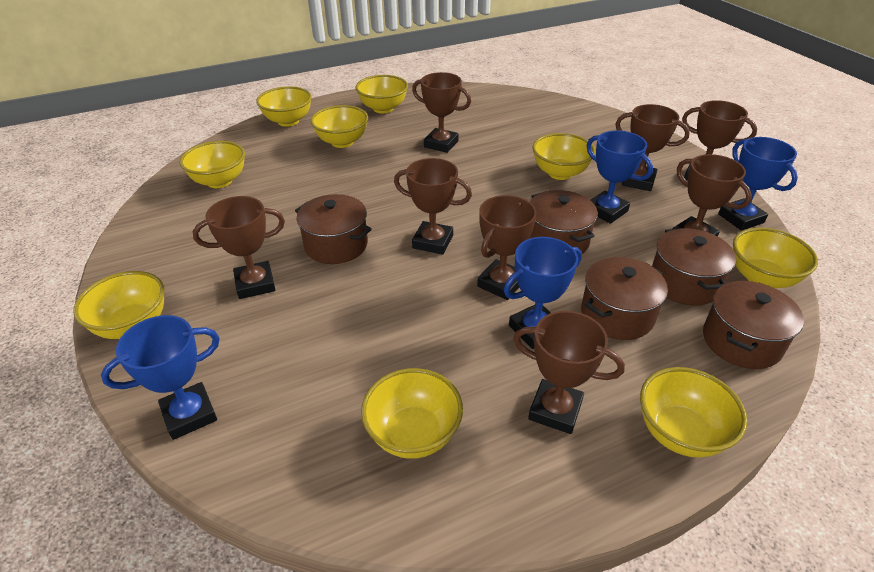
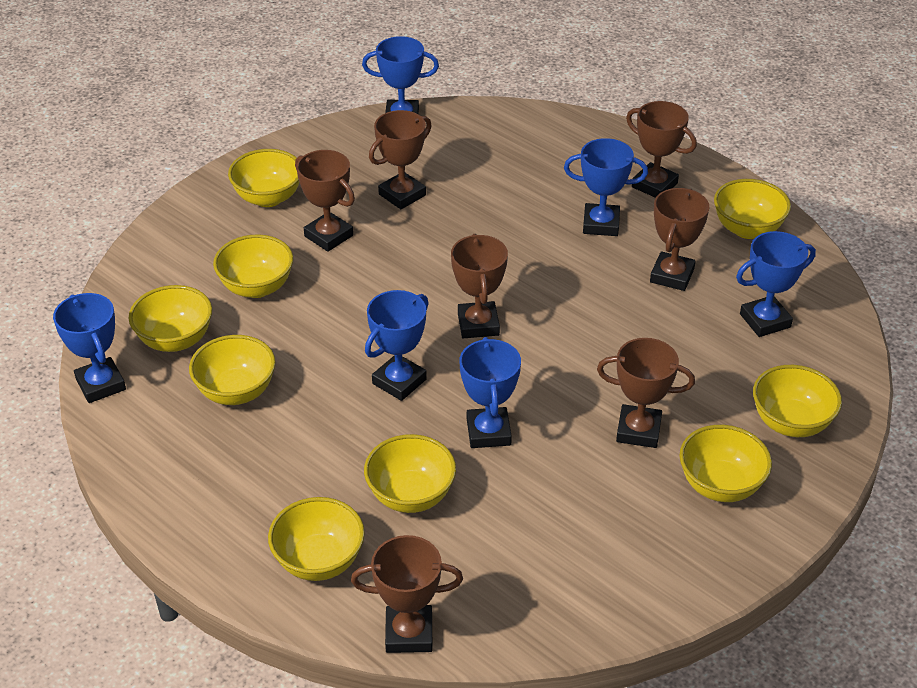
blue trophy: [101,315,220,440] [504,237,582,349] [587,131,653,224] [718,137,798,231] = 4 -> [53,293,126,403] [362,36,439,114] [365,290,429,401] [460,337,521,448] [564,138,648,236] [736,231,816,337] = 6
brown pot: [295,194,372,264] [529,190,598,254] [581,257,668,340] [652,228,736,306] [703,281,804,369] = 5 -> none = 0
brown trophy: [193,196,285,299] [394,158,472,255] [412,72,471,153] [477,195,537,300] [513,311,625,434] [615,104,690,191] [672,154,752,236] [682,100,757,181] = 8 -> [295,150,355,252] [351,535,463,653] [369,110,431,209] [451,234,508,338] [597,338,695,448] [626,101,697,198] [650,188,710,291] = 7

